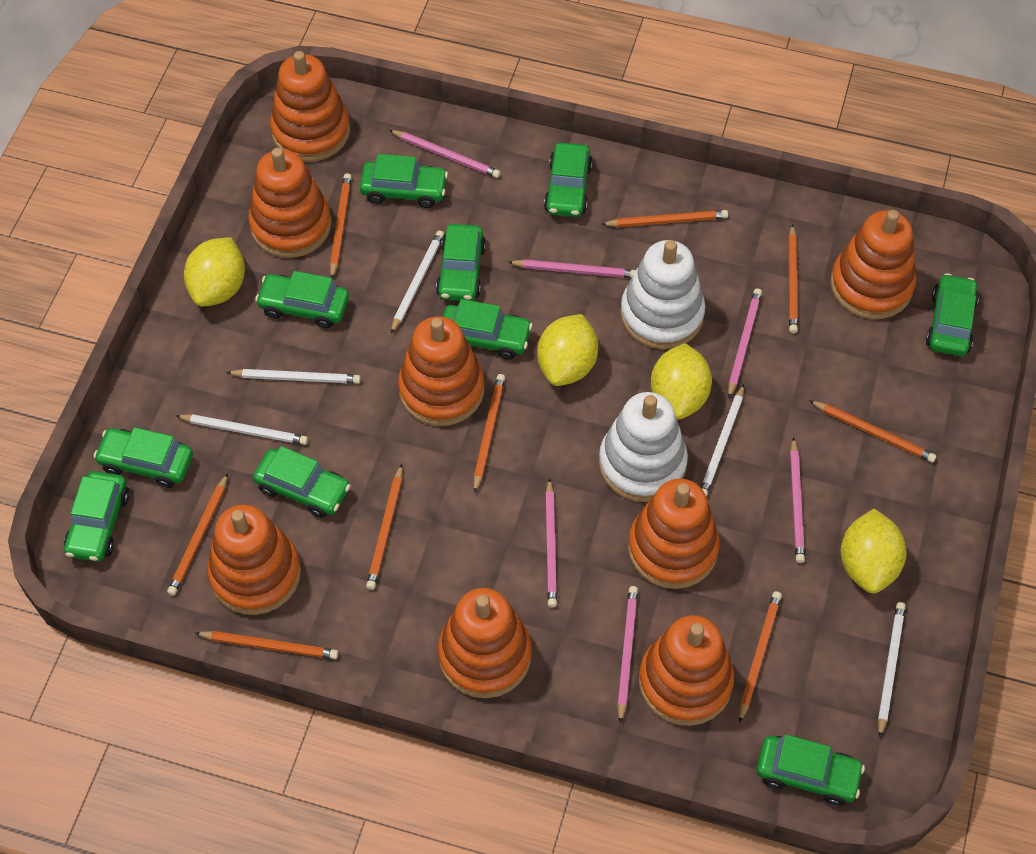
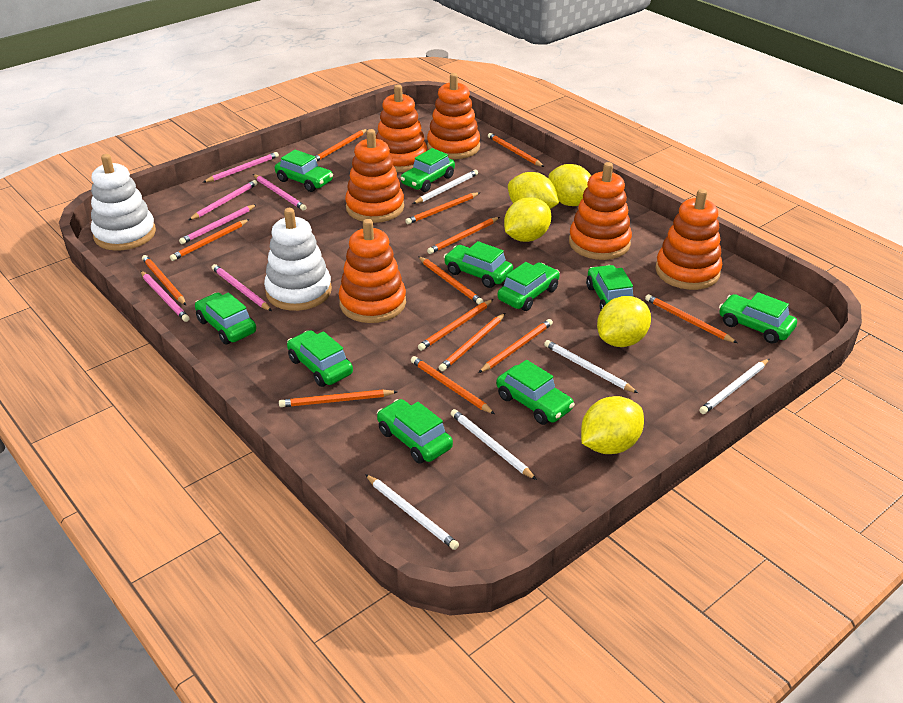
orange pencil: [167,473,228,596] [195,631,338,659] [330,173,352,278] [366,464,403,590] [474,374,505,493] [601,210,728,227] [739,591,782,723] [789,224,798,333] [809,400,936,463] = 9 -> [142,255,186,305] [170,219,250,261] [279,390,398,407] [315,129,368,162] [405,192,480,224] [411,356,495,414] [418,256,484,305] [418,299,493,351] [427,217,500,254] [439,313,505,371] [478,319,553,373] [488,133,544,167] [645,294,737,343] = 13
orange stacking toy: [207,505,301,615] [248,148,331,258] [270,51,350,162] [398,316,484,426] [438,588,532,698] [628,479,720,589] [639,615,734,726] [830,210,916,319] = 8 -> [339,219,406,323] [345,129,404,223] [376,84,428,172] [427,73,480,159] [569,162,632,260] [655,189,722,290] = 6
yellow lemon: [184,237,245,306] [537,314,598,386] [651,343,712,420] [841,509,907,593] = 4 -> [504,197,551,242] [508,172,559,209] [548,164,591,206] [581,396,644,454] [597,296,651,347] = 5

